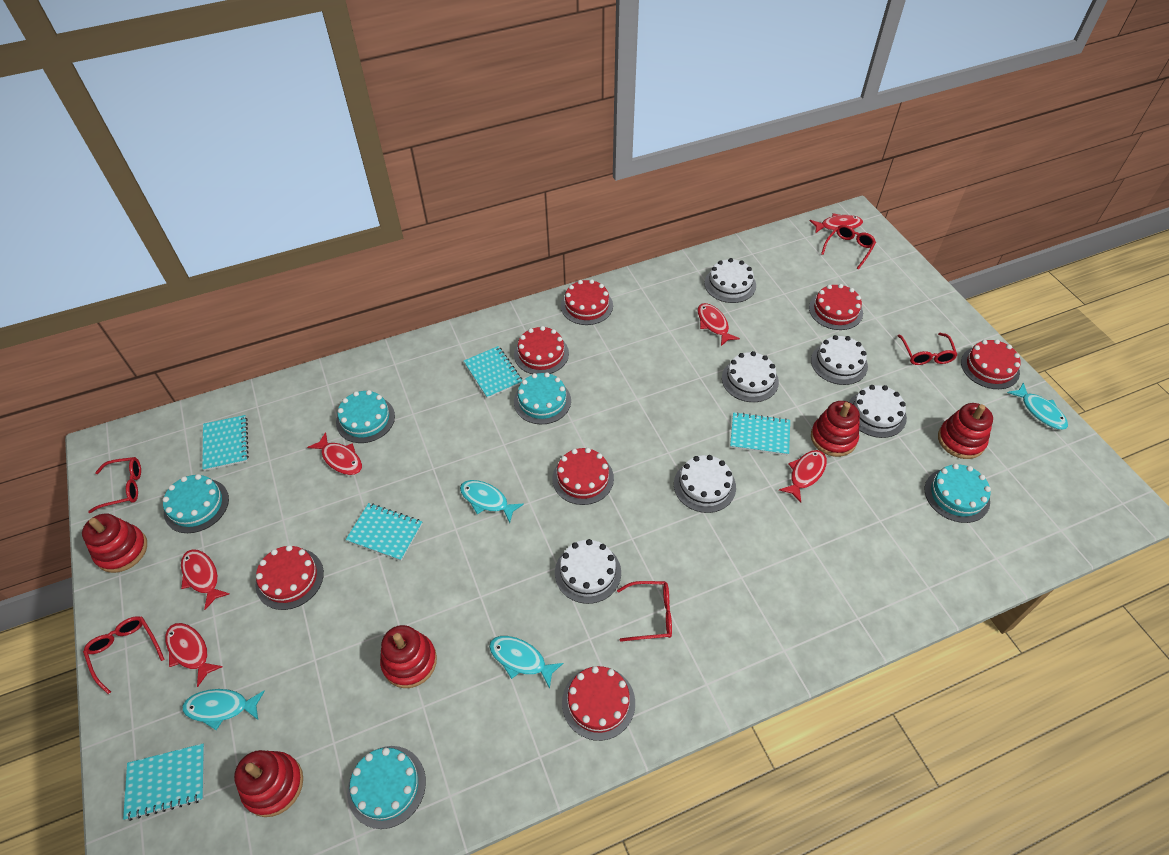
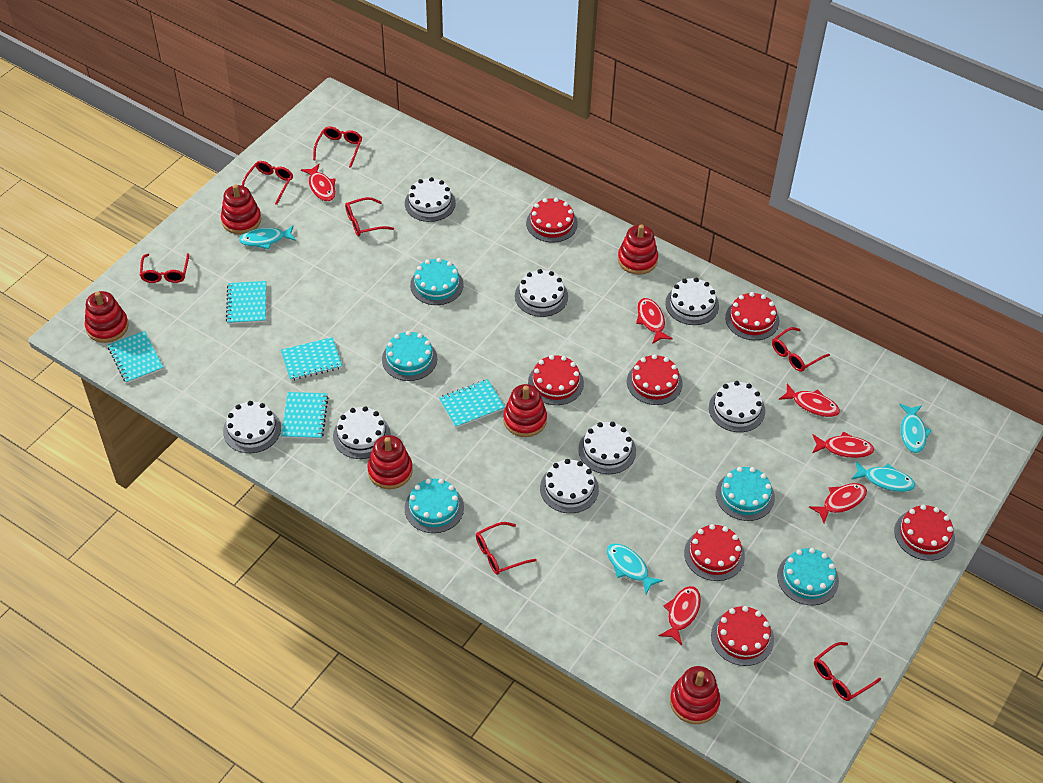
red glasses: [83,616,165,694] [88,457,141,513] [617,581,672,642] [821,225,876,269] [898,333,957,365] = 5 -> [140,253,189,283] [242,161,293,205] [313,126,362,168] [345,197,394,236] [476,522,537,575] [772,327,830,372] [814,642,881,701] = 7
red stacking toy: [82,513,147,573] [234,750,303,817] [380,625,437,688] [811,401,860,457] [938,403,993,459] = 5 -> [85,291,129,343] [221,184,261,234] [367,435,413,489] [503,384,547,437] [618,225,658,275] [670,666,720,724] = 6
white cake: [555,539,621,604] [674,455,736,513] [704,258,756,303] [722,351,779,402] [811,335,868,385] [849,385,907,438] = 6 -> [223,401,281,453] [333,406,391,459] [405,177,456,222] [515,269,568,317] [540,459,599,513] [578,422,636,474] [665,278,719,325] [709,381,765,432] = 8

